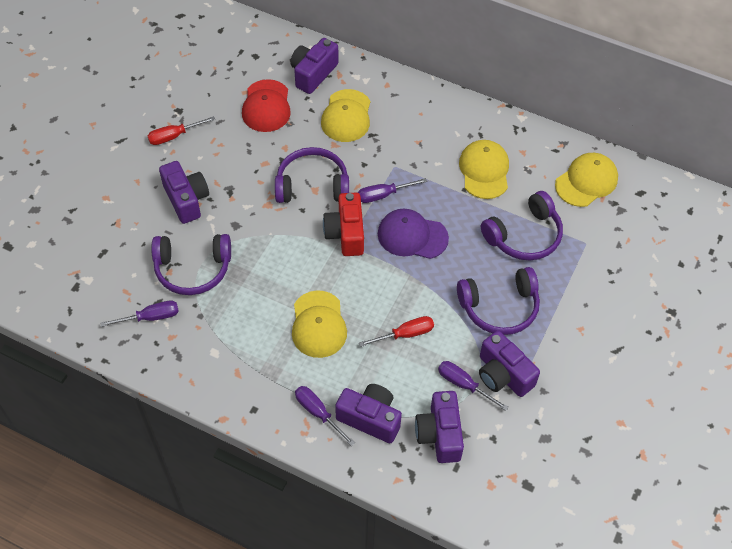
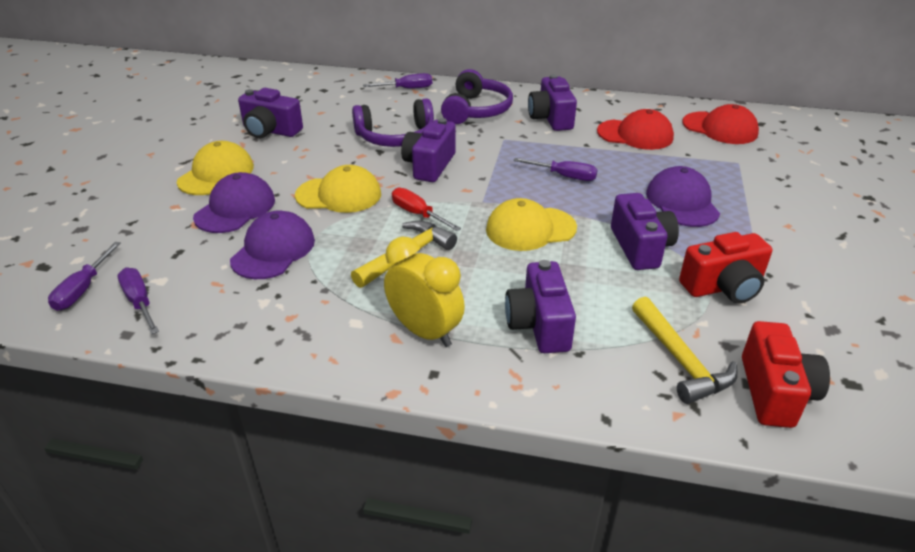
purple cap: [378,209,449,259] = 1 -> [193,172,275,233] [230,210,315,279] [646,166,720,227] = 3
purple headphones: [151,234,231,295] [275,147,349,203] [457,267,540,335] [481,191,563,260] = 4 -> [352,98,434,147] [441,69,513,124] = 2
red camera: [323,193,364,256] = 1 -> [679,232,772,304] [742,321,830,428] = 2
red cap: [242,79,291,132] = 1 -> [597,109,674,150] [682,104,759,144] = 2
red screwdriver: [148,116,215,145] [359,316,434,347] = 2 -> [392,188,461,231] = 1
yellow cap: [292,290,347,358] [321,89,370,142] [459,140,509,199] [555,153,618,207] = 4 -> [177,141,254,195] [295,165,381,213] [486,198,577,251] = 3
yellow clock: none = 0 -> [384,236,465,347] = 1
yellow hammer: none = 0 -> [351,221,457,288] [632,297,738,404] = 2

